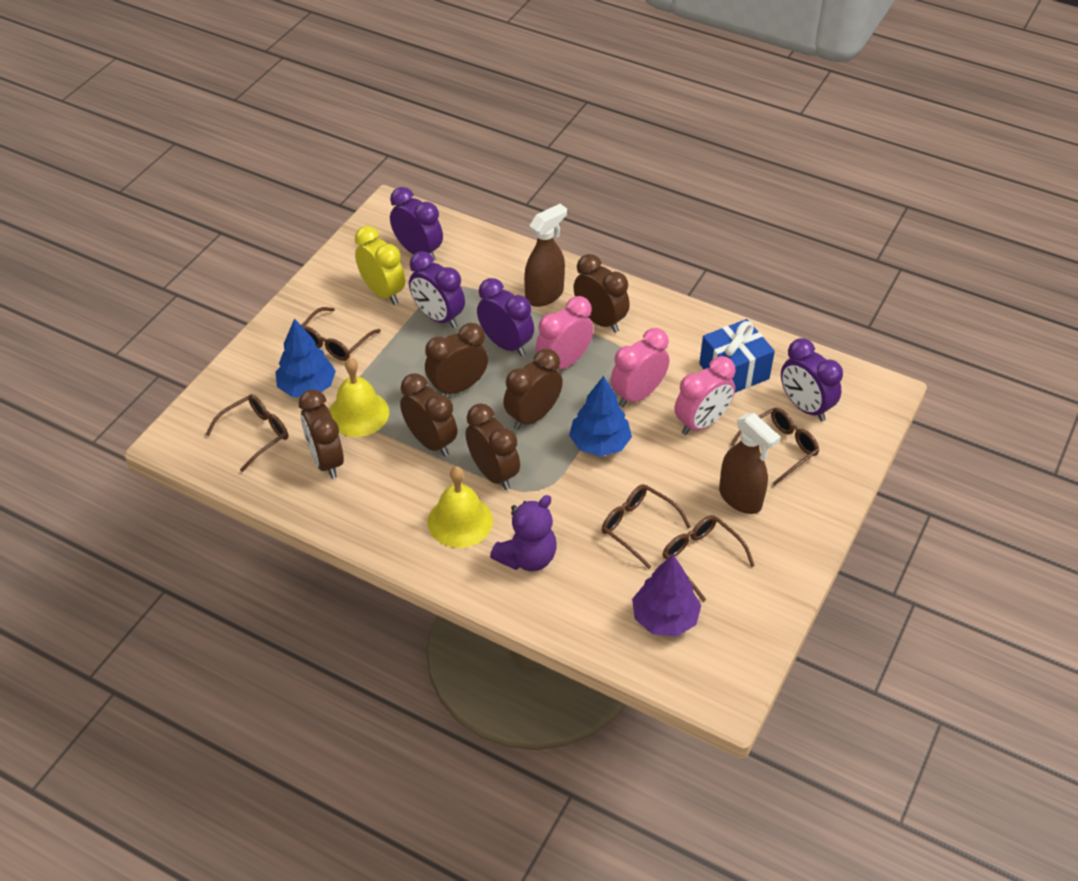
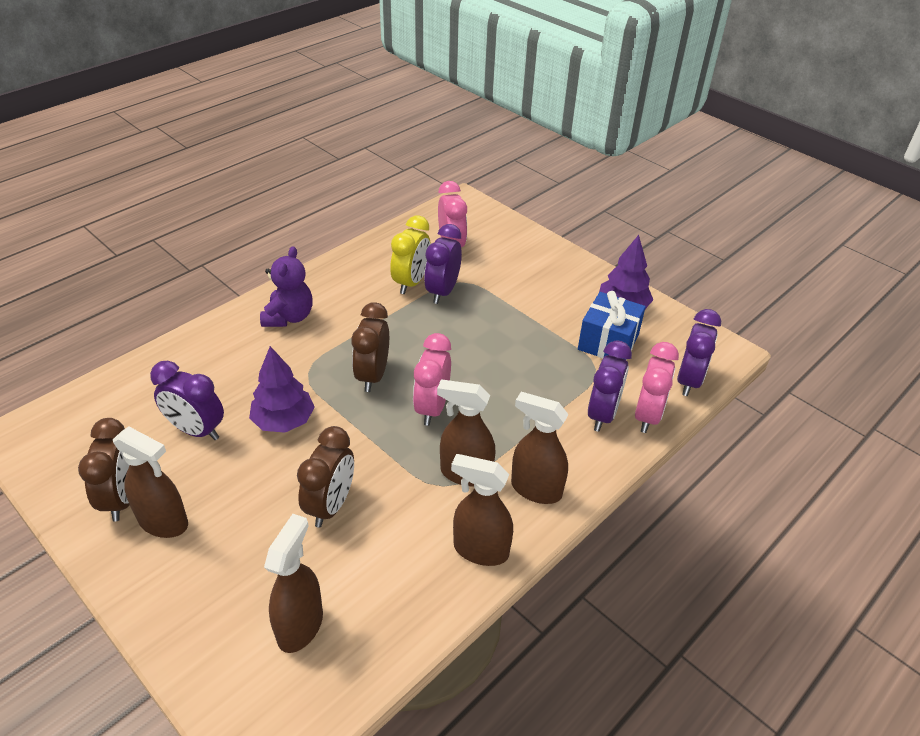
blue tree: [275,318,336,397] [569,376,632,457] = 2 -> none = 0
brown clock: [299,389,344,479] [400,373,457,457] [425,323,488,395] [466,404,520,490] [503,349,563,430] [573,254,630,333] = 6 -> [78,418,130,522] [297,426,354,528] [352,302,389,392] = 3
brown glasses: [205,394,289,472] [301,307,381,361] [602,484,691,569] [663,515,755,601] [730,408,819,486] = 5 -> none = 0
brown spray bottle: [524,204,567,307] [719,413,781,514] = 2 -> [113,427,188,538] [264,514,323,653] [437,379,495,487] [451,454,513,566] [511,392,569,504] = 5
purple tree: [632,554,701,637] = 1 -> [249,346,315,433] [599,235,653,309] = 2
yellow bell: [329,357,389,437] [428,466,493,548] = 2 -> none = 0

